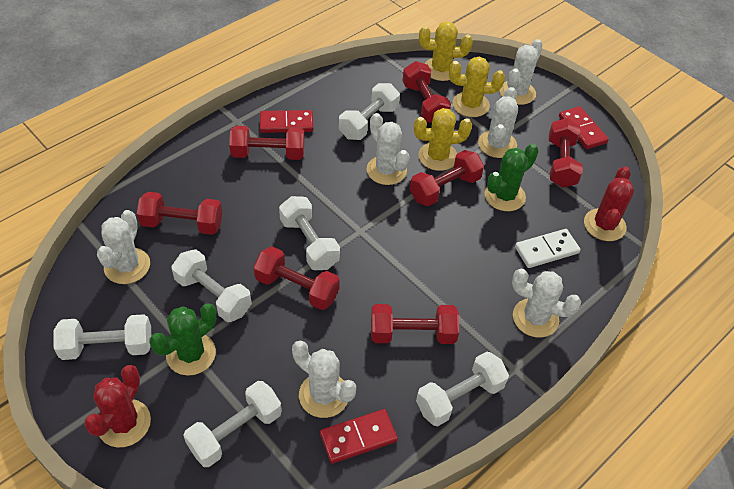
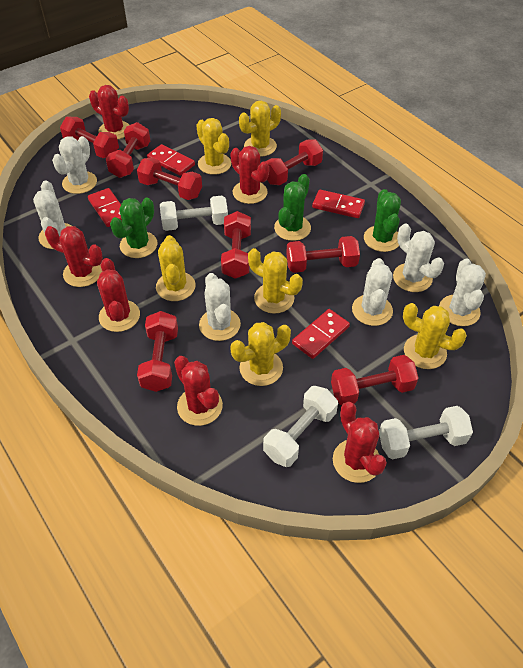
green cactus: [150,303,216,376] [485,144,539,211] = 2 -> [110,198,157,258] [274,174,311,241] [364,189,401,252] = 3
red cactus: [84,365,151,447] [584,166,634,241] = 2 -> [45,226,103,287] [89,85,129,140] [97,258,140,332] [174,356,223,426] [231,146,269,204] [333,402,387,483] = 6
red domino: [260,110,313,133] [320,409,398,464] [559,106,609,149] = 3 -> [88,188,122,227] [147,144,195,176] [292,309,350,359] [312,190,365,218] = 4
red dumbbell: [137,192,222,235] [229,126,304,160] [253,246,340,310] [371,304,459,344] [403,61,451,123] [410,150,484,206] [549,118,583,188] = 7 -> [60,117,119,158] [106,122,150,178] [137,157,202,200] [137,311,178,392] [221,211,251,279] [265,139,323,185] [286,236,360,273] [331,355,418,405] = 8
white domino: [515,229,580,268] = 1 -> none = 0
white dumbbell: [53,314,151,360] [171,249,252,322] [183,381,282,467] [279,196,340,270] [339,83,400,140] [416,352,509,426] = 6 -> [160,196,228,231] [263,386,338,467] [379,406,473,459] = 3
yellow cactus: [414,108,472,171] [419,21,473,81] [449,57,505,117] = 3 -> [156,235,196,301] [196,118,231,175] [230,322,291,386] [239,101,281,157] [248,248,303,314] [403,303,467,369] = 6

